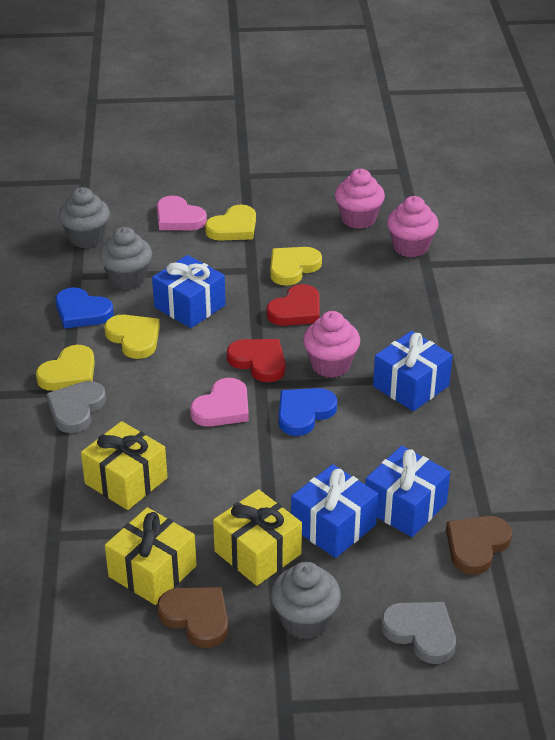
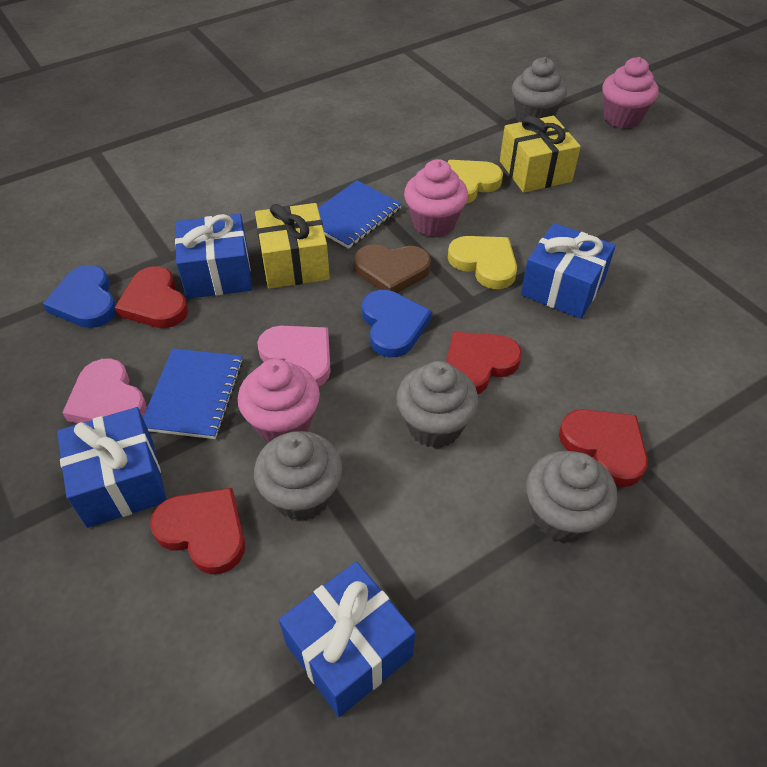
blue notebook: none = 0 -> [143,348,243,439] [318,180,402,249] = 2
brown heart: [157,587,228,648] [446,516,512,575] = 2 -> [354,244,431,293] = 1
grey cupcake: [59,187,110,248] [99,227,152,290] [271,562,341,639] = 3 -> [254,431,342,521] [396,361,478,448] [512,57,567,122] [526,451,618,542] = 4
grey heart: [46,381,106,433] [381,602,456,664] = 2 -> none = 0
red heart: [227,339,285,382] [267,284,320,326] = 2 -> [114,266,188,328] [150,488,245,574] [446,332,522,394] [559,409,648,487] = 4
yellow gift: [81,421,167,510] [105,507,197,605] [213,489,302,586] = 3 -> [255,203,330,289] [500,116,581,193] = 2
yellow heart: [36,345,95,391] [104,315,160,359] [205,205,256,241] [270,247,322,286] = 4 -> [448,160,503,204] [448,236,517,289] = 2

